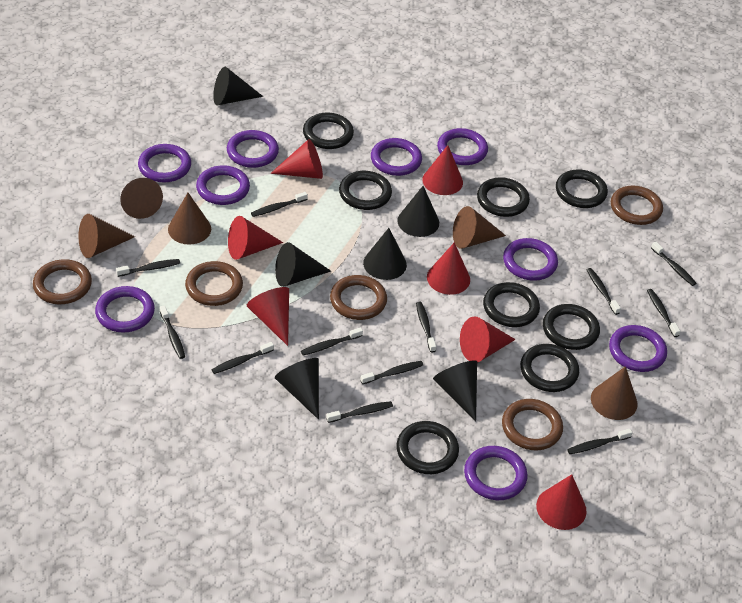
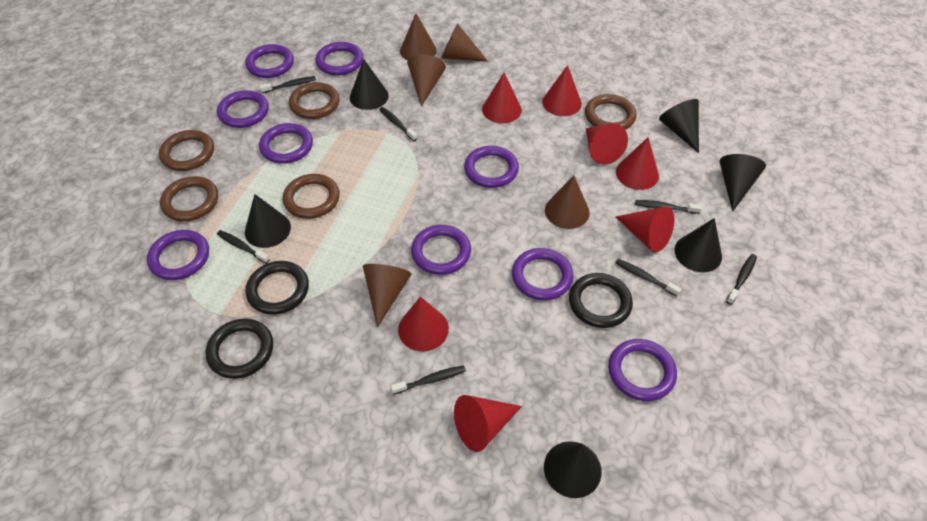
black ring: [303,113,354,149] [339,171,392,210] [396,421,459,474] [477,177,530,217] [483,282,540,327] [520,344,579,392] [543,304,600,350] [556,169,608,208] = 8 -> [205,318,273,379] [245,261,309,315] [569,273,633,328] = 3
black toothbrush: [116,259,180,277] [160,305,185,359] [211,342,274,374] [251,192,308,217] [301,327,363,356] [326,401,393,423] [360,361,423,384] [416,302,436,352] [567,429,633,454] [587,268,621,315] [647,289,681,337] [651,242,696,286] = 12 -> [217,230,270,263] [260,76,316,93] [379,107,417,141] [391,365,466,395] [615,259,682,296] [635,200,702,214] [726,254,757,305] = 7

